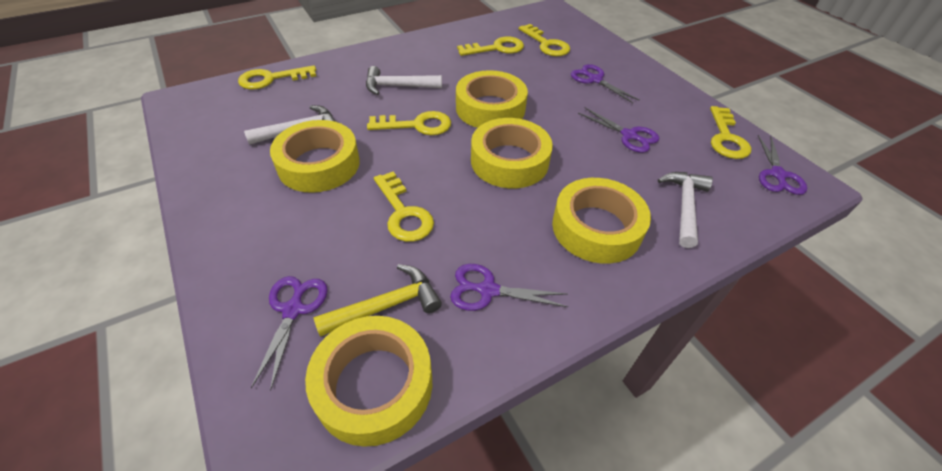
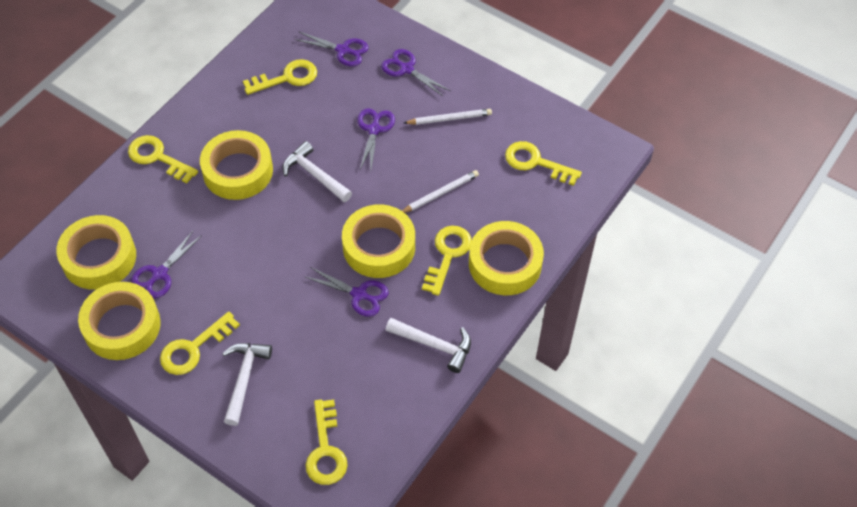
white pencil: none = 0 -> [402,170,479,213] [404,109,492,125] = 2
yellow hammer: [313,264,442,337] = 1 -> none = 0

